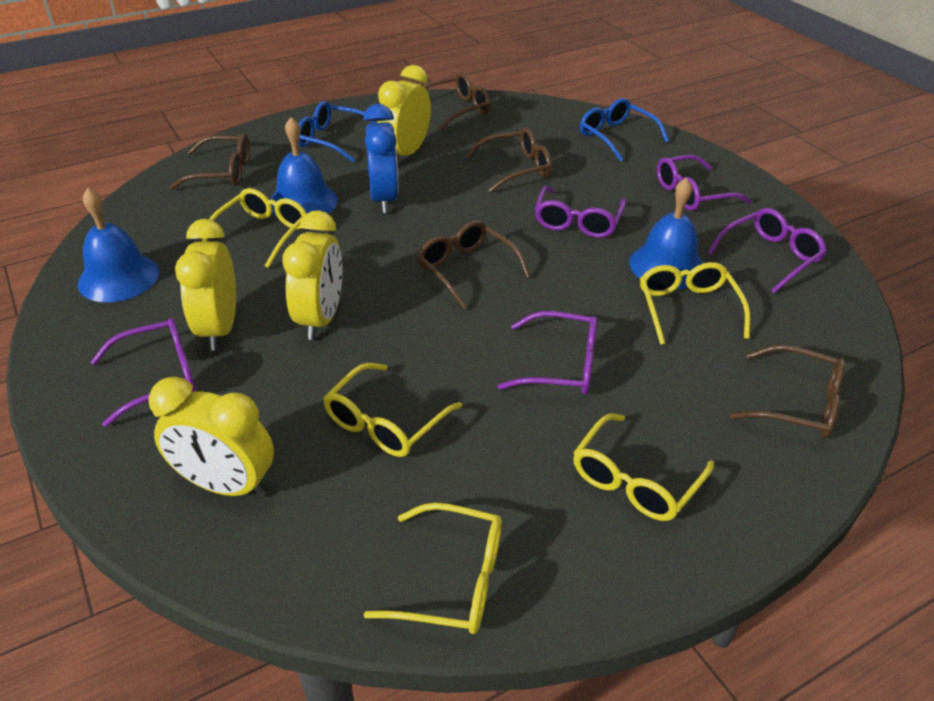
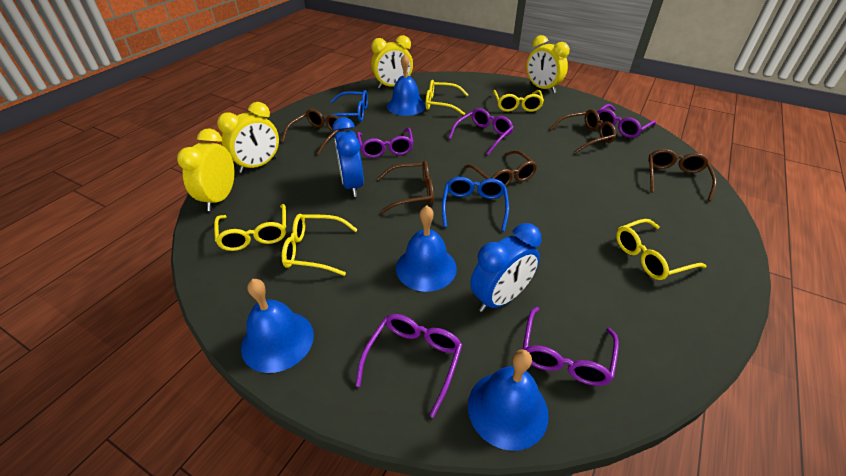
blue bell: [77,188,159,302] [270,117,338,217] [629,177,703,289] = 3 -> [241,279,314,373] [387,54,426,116] [396,205,457,292] [468,349,549,451] = 4
blue clock: [363,104,399,213] = 1 -> [333,117,364,197] [470,223,541,312] = 2

